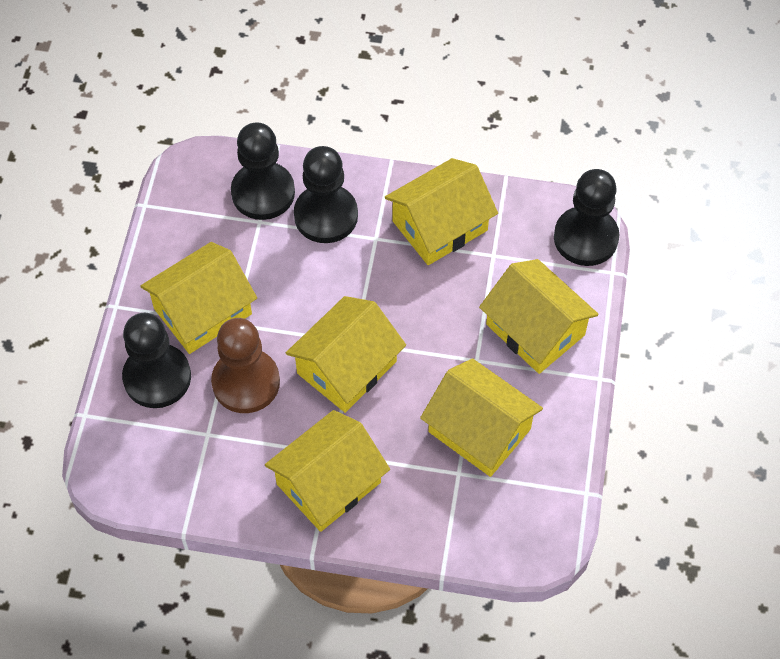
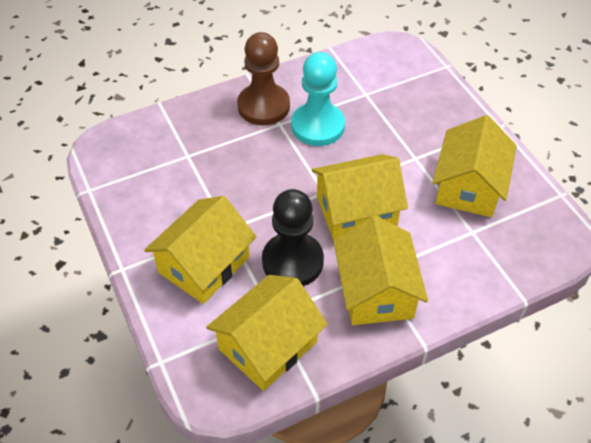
black pawn: [122,313,191,408] [231,122,295,220] [294,146,358,243] [554,169,619,266] = 4 -> [262,189,324,286] = 1
turquoise pawn: none = 0 -> [291,52,345,146] = 1
yellow house: [140,242,257,354] [265,410,390,532] [286,296,406,413] [385,158,498,265] [420,358,543,477] [479,259,599,374] = 6 -> [144,196,256,304] [206,275,328,391] [312,154,408,240] [333,215,428,325] [432,115,517,217] = 5

